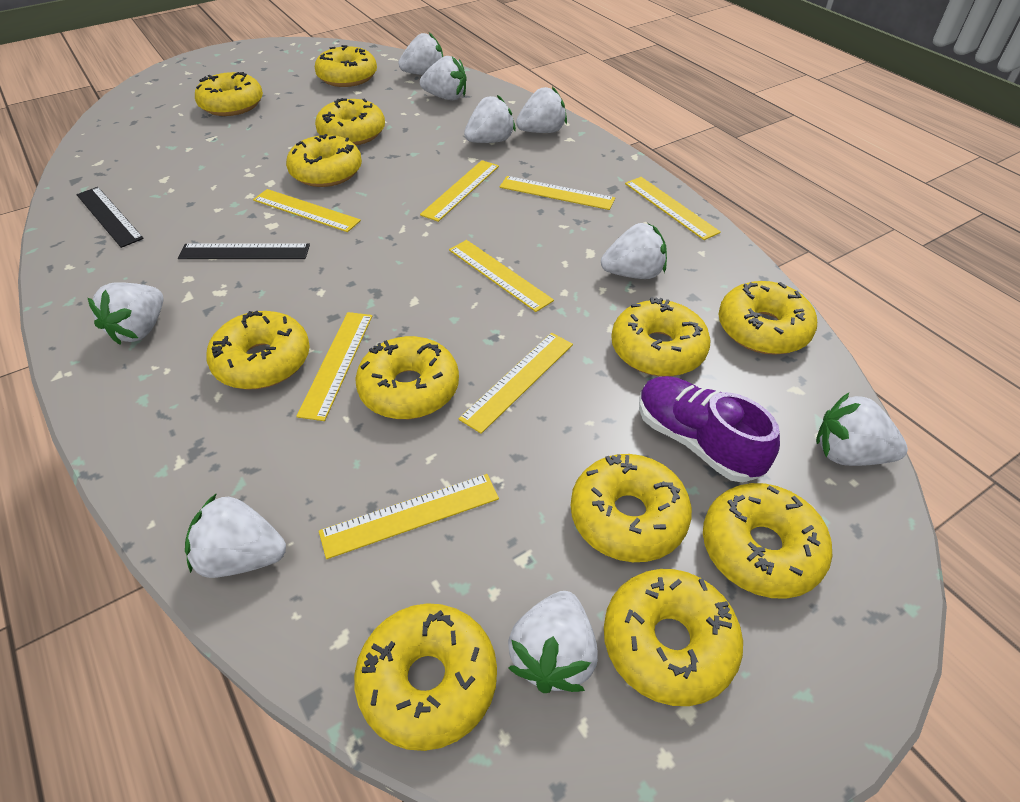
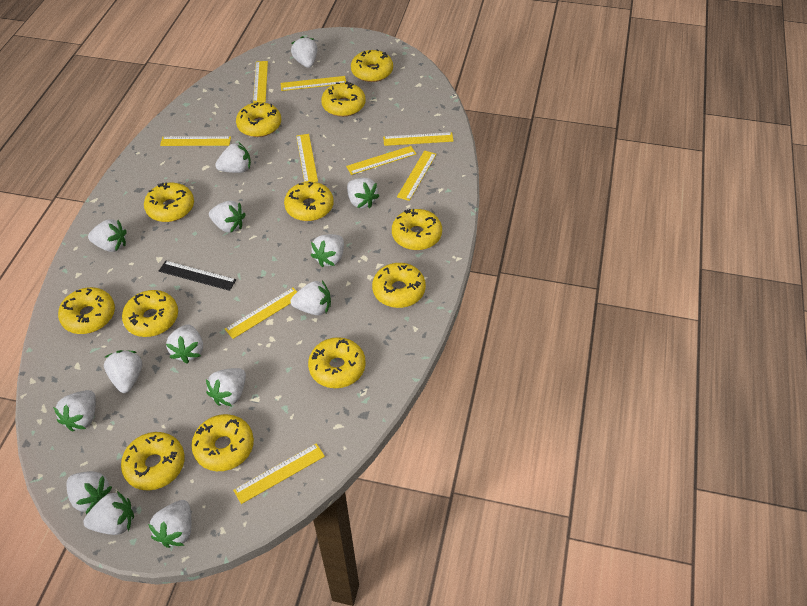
black ruler: [76,187,144,248] [178,243,310,259] = 2 -> [159,261,236,291] = 1
purple shoe: [639,376,780,482] = 1 -> none = 0
white strawberry: [88,282,163,345] [185,493,286,578] [399,33,443,75] [420,56,467,100] [464,95,516,143] [508,591,598,693] [516,87,567,133] [601,223,667,279] [816,393,908,466] = 9 -> [53,390,96,432] [66,471,112,514] [83,491,134,535] [88,219,127,252] [104,350,142,393] [148,500,192,548] [166,324,203,363] [206,368,246,406] [209,201,246,233] [215,143,251,173] [291,36,318,68] [291,281,331,316] [311,234,344,267] [347,178,379,208] = 14
yellow ruler: [253,189,361,232] [296,312,372,421] [319,474,499,559] [420,160,499,222] [449,240,554,312] [459,333,573,434] [500,176,615,210] [625,177,721,240] = 8 -> [160,136,231,146] [225,288,297,339] [233,443,325,504] [253,61,268,103] [281,76,346,91] [296,134,318,182] [346,146,416,175] [383,132,453,146] [397,150,437,201] = 9

